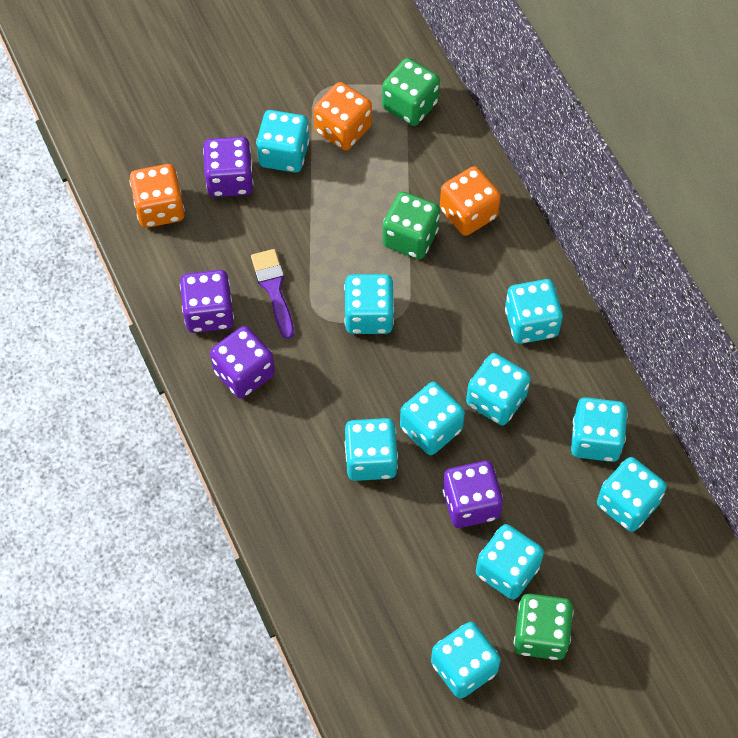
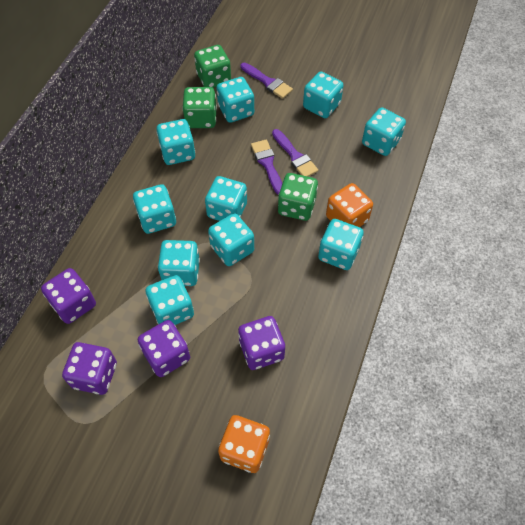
orange dice: [130,164,185,228] [314,82,372,150] [440,166,501,236] = 3 -> [218,415,270,473] [326,183,373,227] = 2
purple brush: [251,249,294,339] = 1 -> [241,63,293,99] [251,140,282,195] [272,129,318,177] = 3

